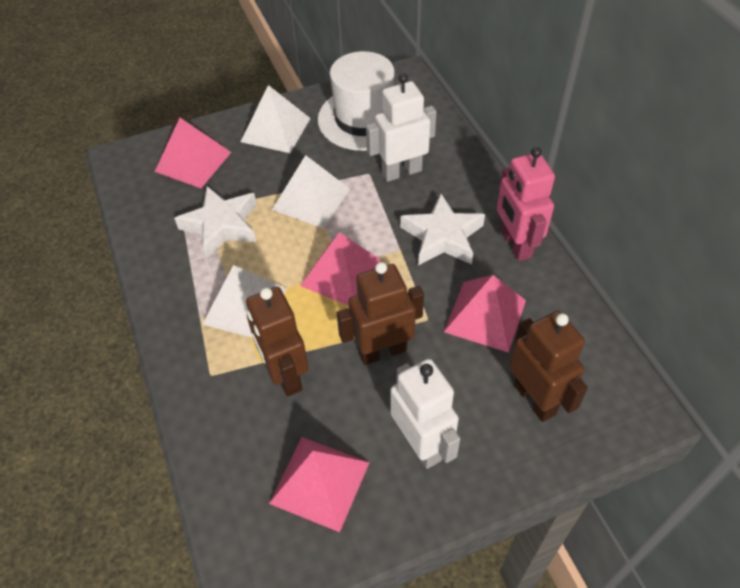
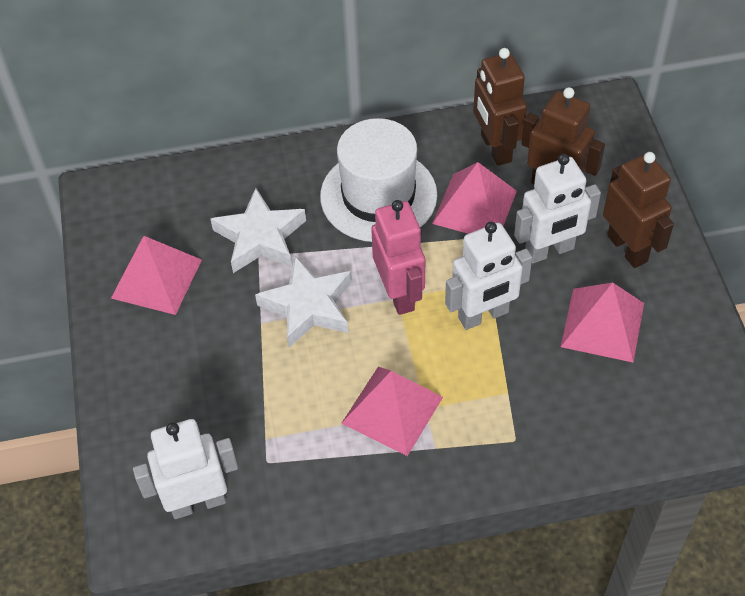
white pyramid: [202,265,287,338] [241,85,311,153] [272,155,350,228] = 3 -> none = 0
white robot: [366,73,437,182] [390,359,460,469] = 2 -> [133,419,238,519] [445,222,532,330] [514,154,601,264] = 3

